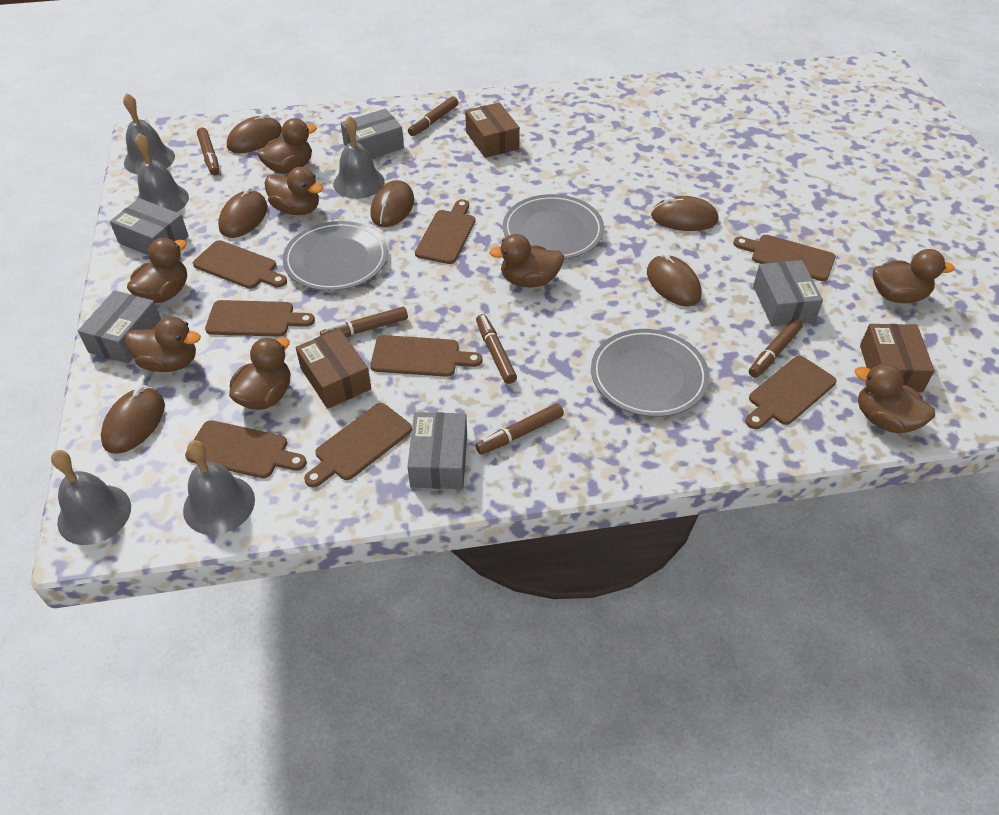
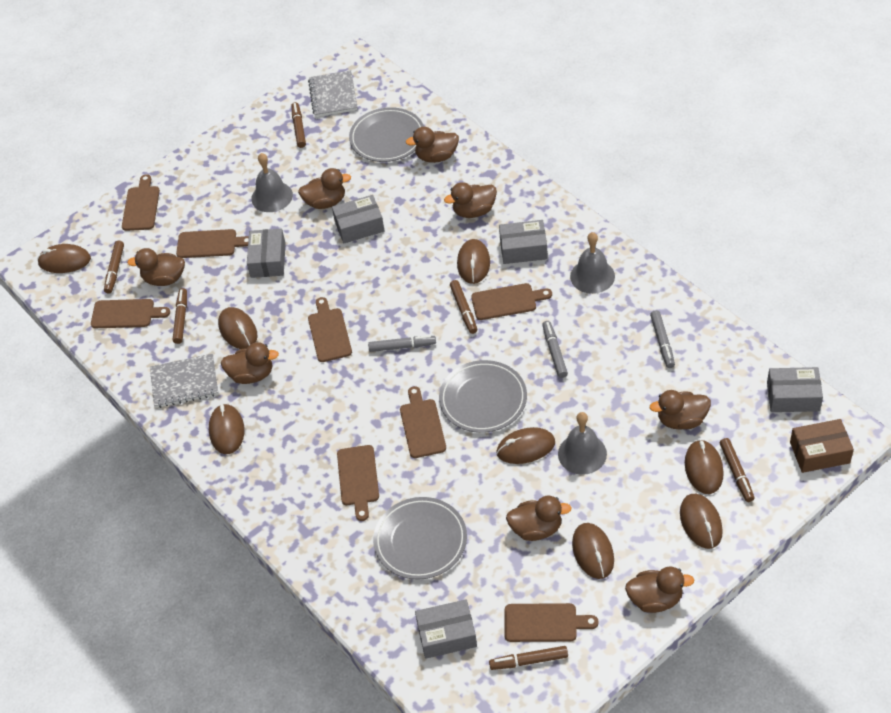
brown box: [296,329,371,409] [465,102,520,158] [860,324,935,392] = 3 -> [790,419,854,473] = 1
brown mouse: [101,386,165,454] [218,187,268,238] [227,113,282,153] [370,180,414,227] [647,252,702,306] [651,196,718,231] = 6 -> [37,244,91,273] [209,404,244,454] [218,307,257,349] [457,239,490,284] [496,427,555,464] [572,523,614,579] [680,494,723,549] [685,439,724,494] = 8
grey bell: [51,450,131,545] [123,93,175,174] [135,133,189,212] [183,440,255,535] [333,116,385,199] = 5 -> [251,153,293,212] [558,412,607,475] [570,232,615,294] = 3
grey marker: none = 0 -> [368,335,436,352] [542,321,568,378] [650,310,675,368] = 3
grey notebook: none = 0 -> [150,354,219,408] [308,70,358,117] = 2

